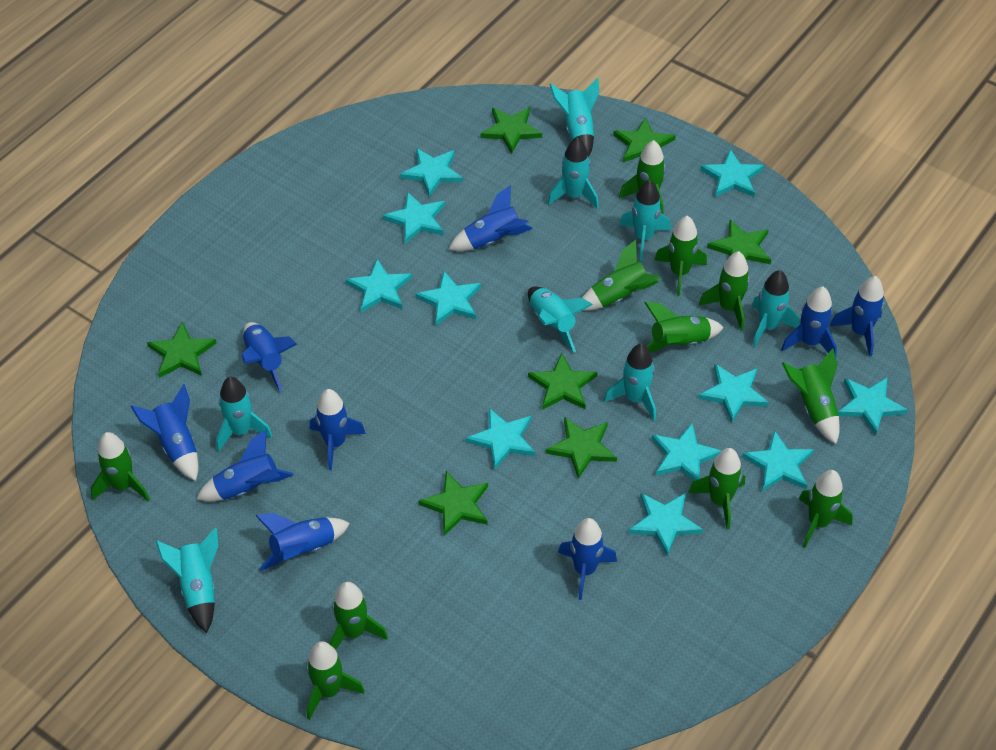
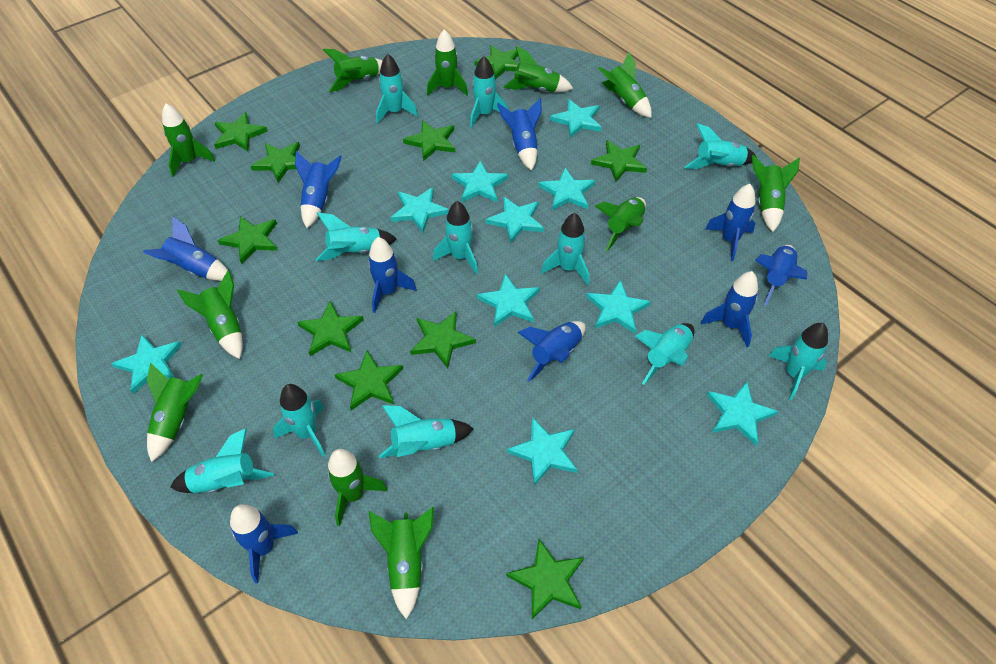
green star: [147,321,216,378] [418,471,488,536] [480,108,542,154] [528,353,597,410] [546,417,617,479] [613,118,676,162] [707,220,771,264] = 7 -> [214,112,268,151] [218,216,278,264] [251,142,300,183] [297,301,364,356] [334,350,403,410] [403,120,456,161] [410,311,476,368] [474,45,518,80] [506,539,584,619] [591,140,647,182] = 10
turquoise rocket: [156,528,218,633] [216,377,272,452] [528,286,593,352] [548,137,599,209] [549,78,599,157] [604,344,656,420] [619,180,671,260] [752,270,799,347] = 8 -> [170,428,274,493] [273,384,325,457] [316,212,397,261] [376,54,418,124] [379,405,474,458] [433,201,478,274] [470,56,508,128] [541,213,589,285] [635,323,695,385] [684,123,758,169] [769,323,828,400] = 11
turquoise star: [346,259,412,313] [383,192,445,244] [400,148,463,197] [416,271,481,326] [466,408,535,470] [629,493,703,556] [652,422,721,481] [698,364,769,423] [700,149,764,197] [742,430,814,491] [838,377,908,436] = 11 -> [111,335,182,394] [391,187,449,233] [452,160,508,202] [477,274,540,327] [486,196,544,243] [507,417,577,485] [538,168,595,210] [550,99,602,138] [586,279,651,334] [707,381,778,446] = 10

